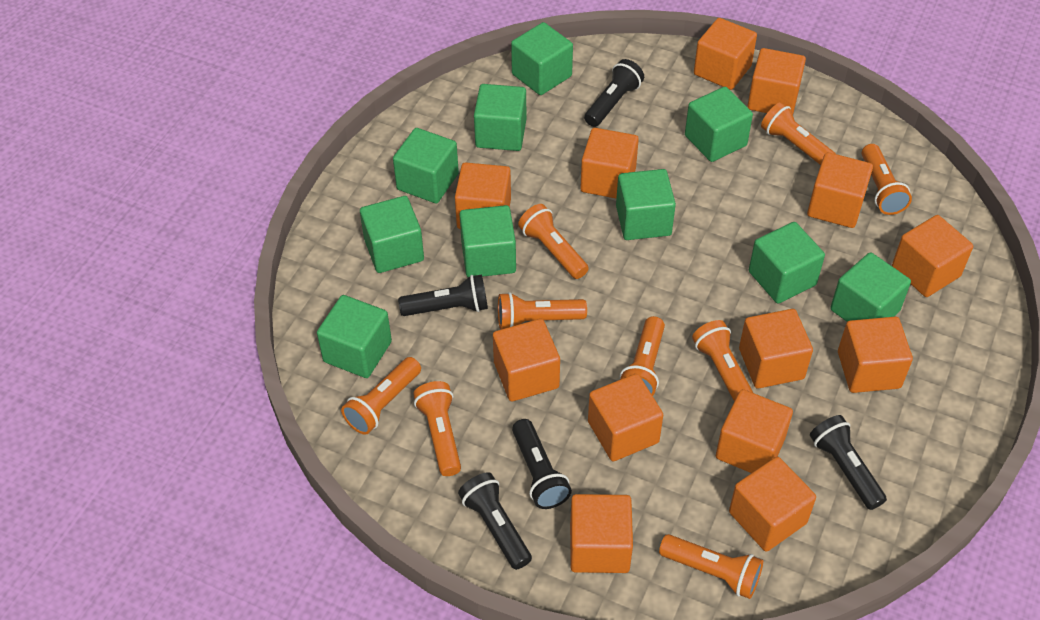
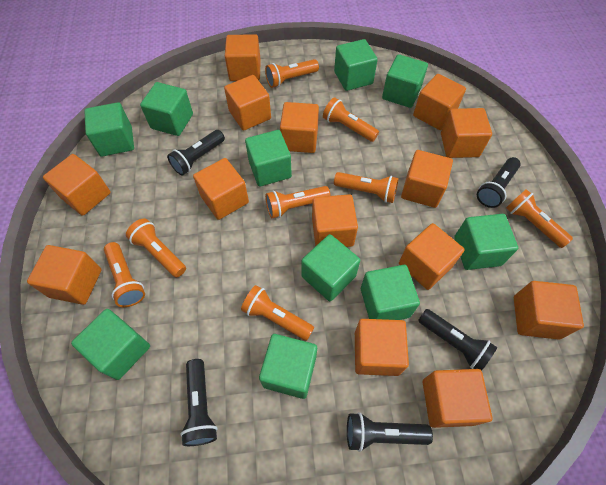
orange cube: [455,162,511,229] [493,319,560,401] [570,494,633,573] [580,128,639,198] [588,374,663,461] [694,18,757,90] [716,389,793,473] [729,457,816,552] [739,309,813,388] [747,48,806,114] [807,152,873,228] [838,317,913,393] [892,215,973,297] = 13 -> [27,245,102,305] [43,154,111,216] [193,158,249,220] [224,75,271,131] [225,34,261,81] [280,102,319,153] [312,194,358,247] [355,319,409,376] [399,223,465,290] [401,150,453,208] [413,74,466,130] [423,369,492,428] [441,108,492,158] [514,281,584,340] = 14
orange flashlight: [341,357,421,435] [413,381,461,476] [498,292,587,329] [518,204,589,279] [620,316,665,396] [659,534,763,599] [692,320,753,401] [761,102,836,165] [862,144,912,215] = 9 -> [104,242,145,307] [126,218,186,278] [241,285,314,341] [265,59,319,88] [265,186,331,218] [323,97,379,142] [334,172,399,203] [506,189,573,248] = 8

